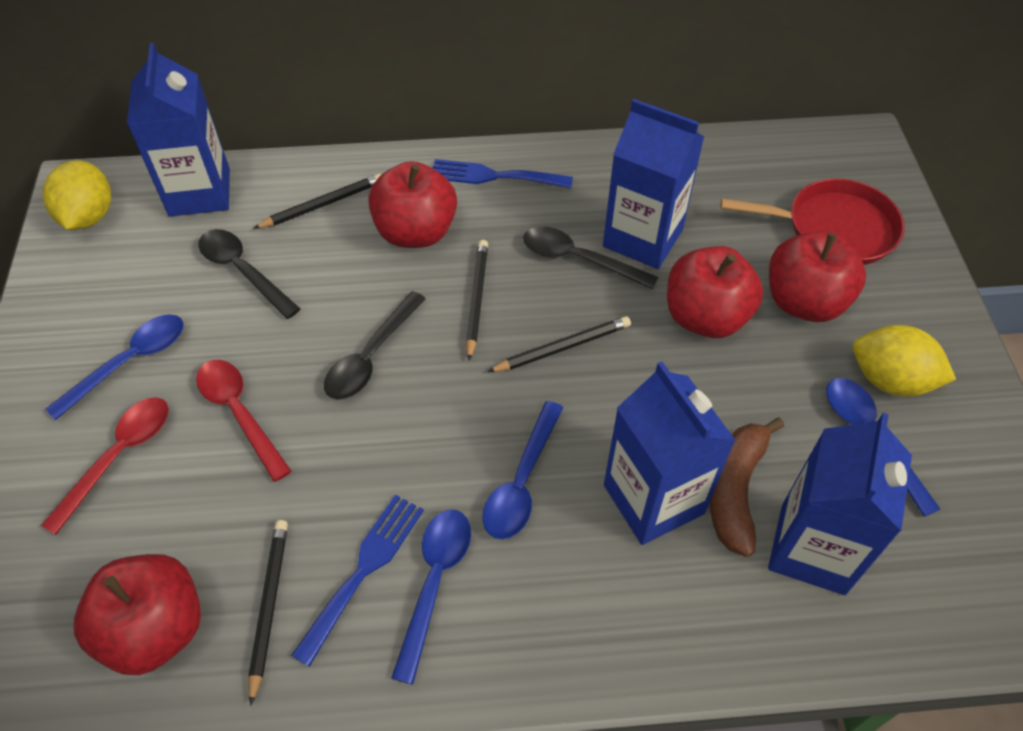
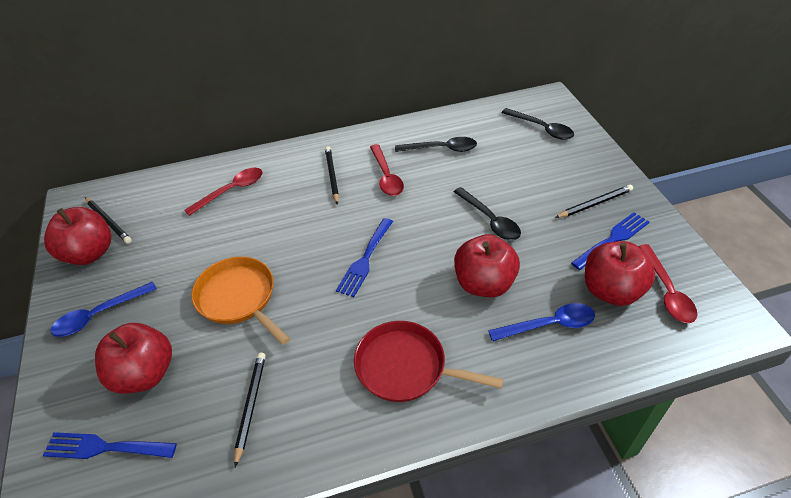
blue carton: [127,43,230,217] [603,99,704,269] [604,361,736,545] [768,413,912,595] = 4 -> none = 0
blue fork: [291,494,424,667] [433,159,573,188] = 2 -> [43,432,177,459] [336,218,393,297] [571,212,649,270] = 3
blue spoon: [46,314,183,420] [391,510,471,685] [483,401,563,539] [826,378,940,517] = 4 -> [51,281,157,337] [488,303,595,341] = 2
brown banana: [710,418,784,557] = 1 -> none = 0
orange pan: none = 0 -> [191,257,290,345] = 1
red spoon: [41,397,169,535] [196,360,291,482] = 2 -> [184,168,263,216] [370,144,404,196] [638,244,697,323] = 3
yellow lemon: [43,161,111,230] [853,325,956,396] = 2 -> none = 0

